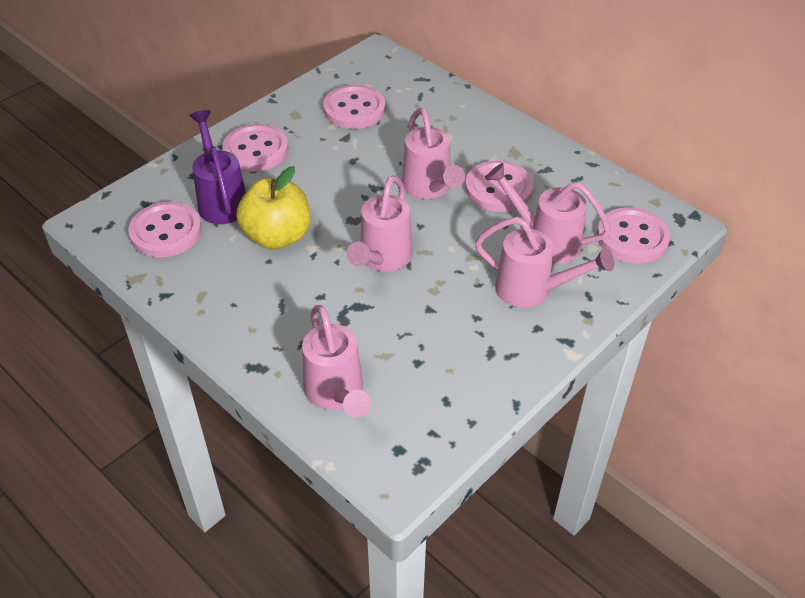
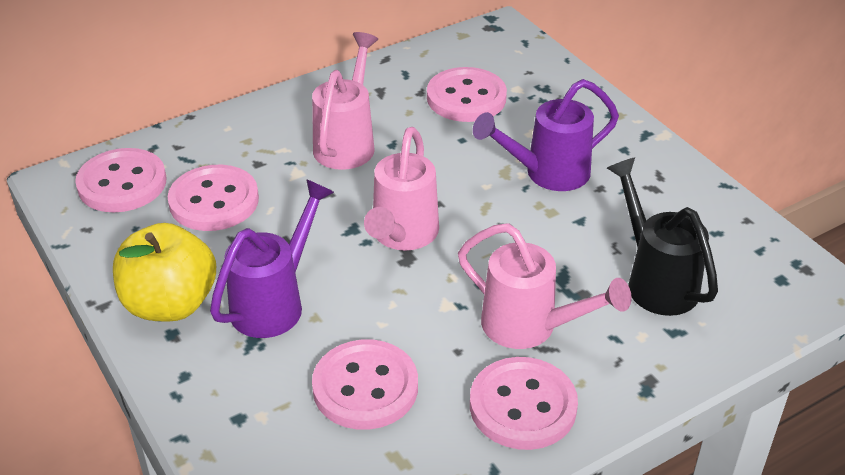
black watering can: none = 0 -> [607,157,718,316] = 1
pink watering can: [302,305,371,418] [347,176,412,272] [402,108,465,199] [475,217,614,308] [486,163,611,264] = 5 -> [312,32,378,170] [364,127,439,251] [458,223,632,349] = 3
purple watering can: [189,110,246,224] = 1 -> [210,179,334,338] [473,79,619,191] = 2

